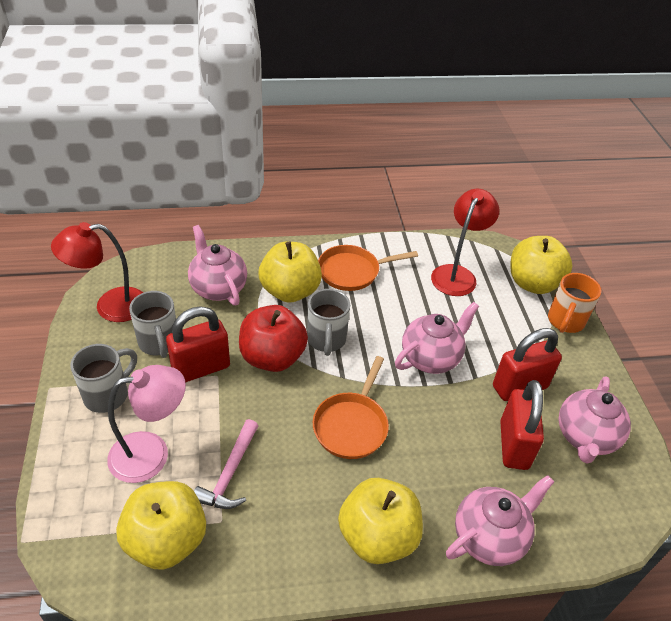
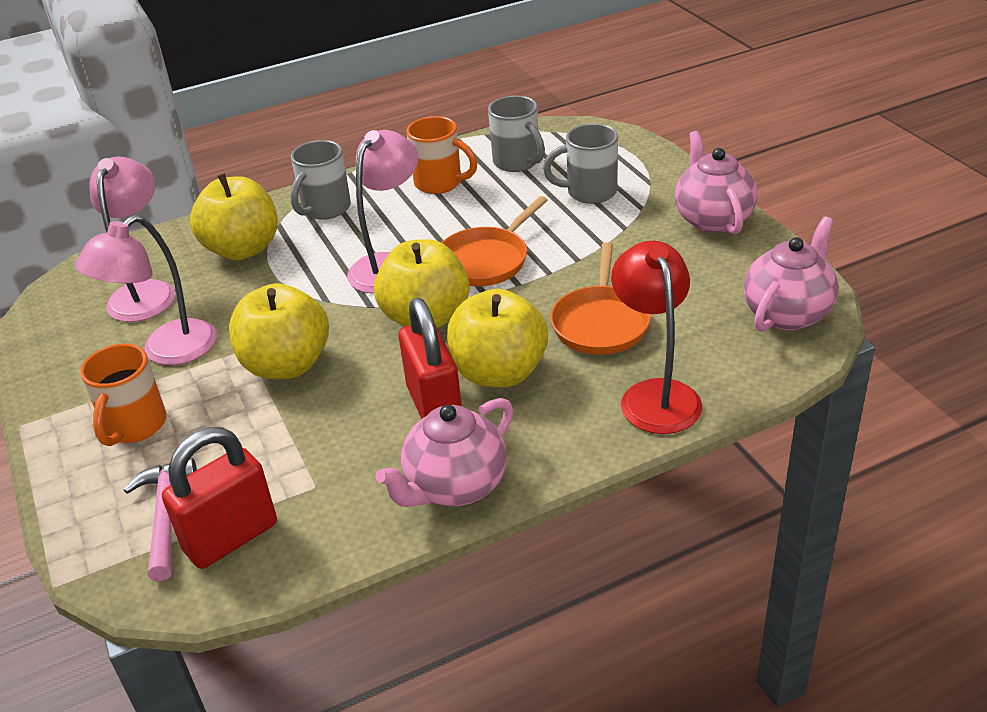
orange mug: [548,273,602,333] = 1 -> [80,343,166,446] [406,116,477,194] = 2
pink lamp: [107,365,186,483] = 1 -> [75,215,217,365] [89,157,175,322] [347,130,419,293] = 3
pink teapot: [188,225,247,306] [395,302,479,374] [446,475,554,566] [559,376,631,464] = 4 -> [375,398,513,507] [675,131,757,235] [744,216,838,332] = 3
red apple: [239,305,308,372] = 1 -> none = 0
red lamp: [51,222,143,322] [431,189,499,296] = 2 -> [611,241,702,434] = 1
red padlock: [166,306,230,383] [493,328,562,401] [500,380,544,470] = 3 -> [162,427,277,569] [399,298,462,419] = 2

